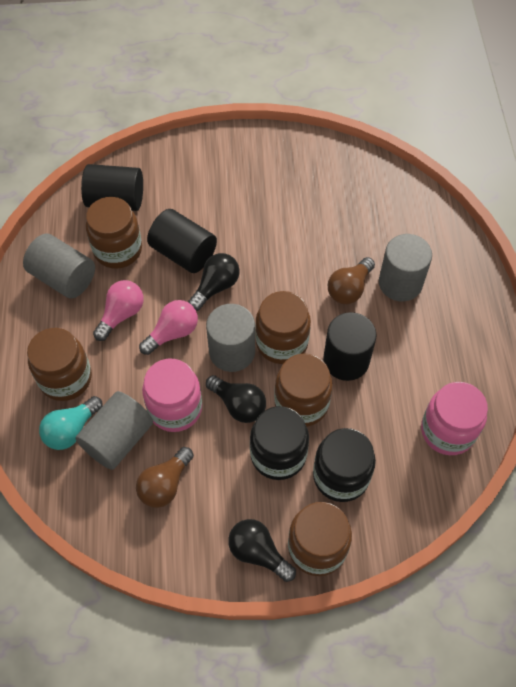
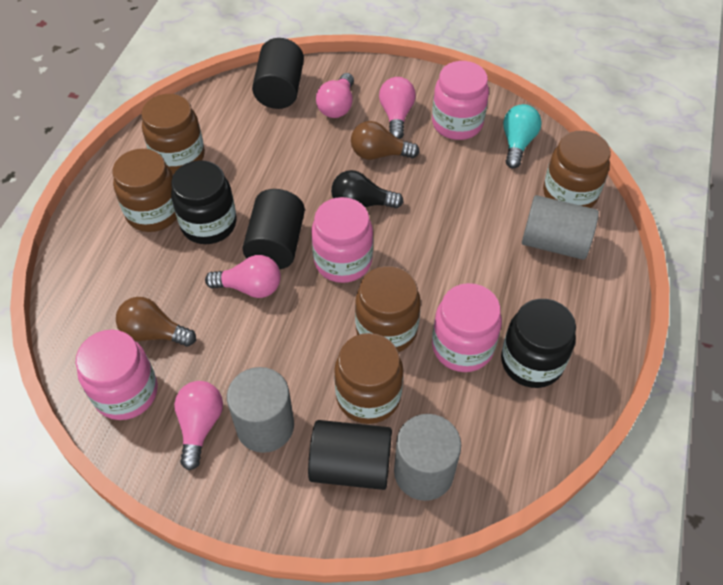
black light bulb: [188,253,240,311] [206,375,266,423] [228,519,296,582] = 3 -> [331,170,403,208] = 1
grey cylinder: [23,233,95,298] [75,391,153,470] [206,304,255,372] [379,234,432,301] = 4 -> [227,367,294,453] [394,414,461,501] [522,195,599,260] = 3
pink jar: [142,359,202,432] [421,382,488,455] = 2 -> [75,330,158,420] [311,197,373,283] [432,61,489,140] [432,283,502,372] = 4
pink light bulb: [93,280,143,341] [139,300,198,355] = 2 -> [174,381,223,470] [205,255,281,298] [316,73,354,118] [379,77,416,139] = 4

